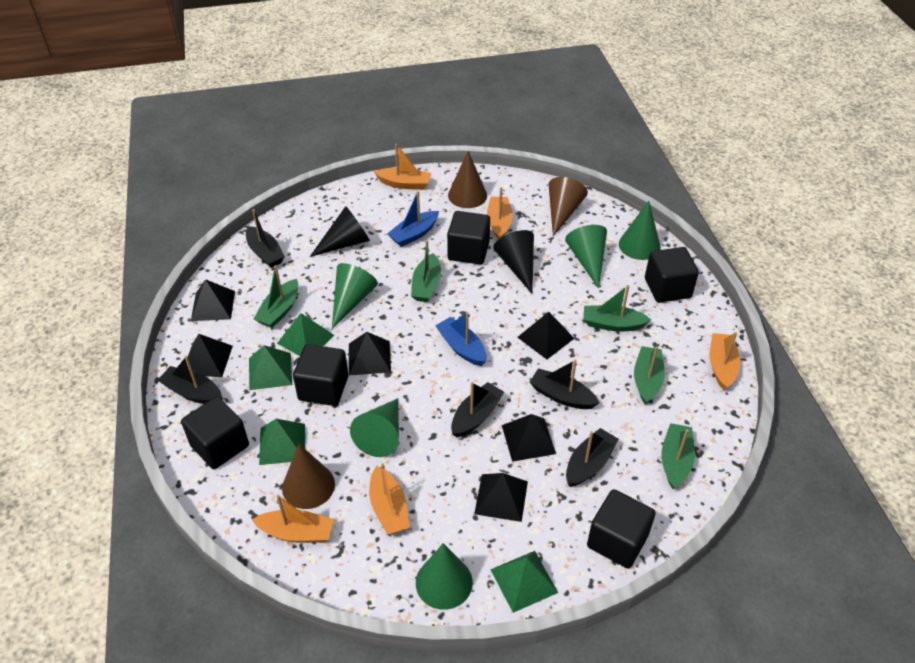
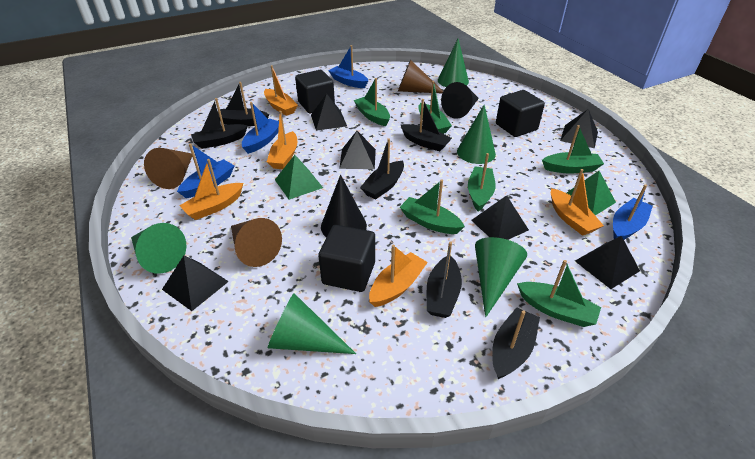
black boat: [157,356,222,404] [246,209,285,268] [451,382,504,438] [529,360,599,409] [566,428,619,487] = 5 -> [191,98,248,149] [218,82,269,126] [360,138,404,199] [401,99,452,151] [427,241,462,318] [492,307,540,379] = 6
black cube: [181,397,249,469] [293,344,348,406] [447,211,490,264] [587,489,656,568] [645,247,699,303] = 5 -> [295,70,335,113] [318,225,375,292] [496,90,545,137] = 3
blue boat: [387,191,439,247] [435,312,486,366] = 2 -> [177,143,235,198] [242,102,279,154] [328,45,368,88] [613,184,653,240] = 4
green boat: [254,265,299,328] [411,240,441,302] [583,285,651,332] [634,346,665,405] [661,423,695,489] = 5 -> [354,78,390,126] [400,180,465,234] [419,81,452,134] [468,153,496,211] [517,260,601,327] [542,125,604,174] = 6
green pyramid: [249,345,292,390] [259,419,305,465] [277,313,334,356] [490,551,558,613] = 4 -> [275,155,323,200] [567,171,616,215] = 2

